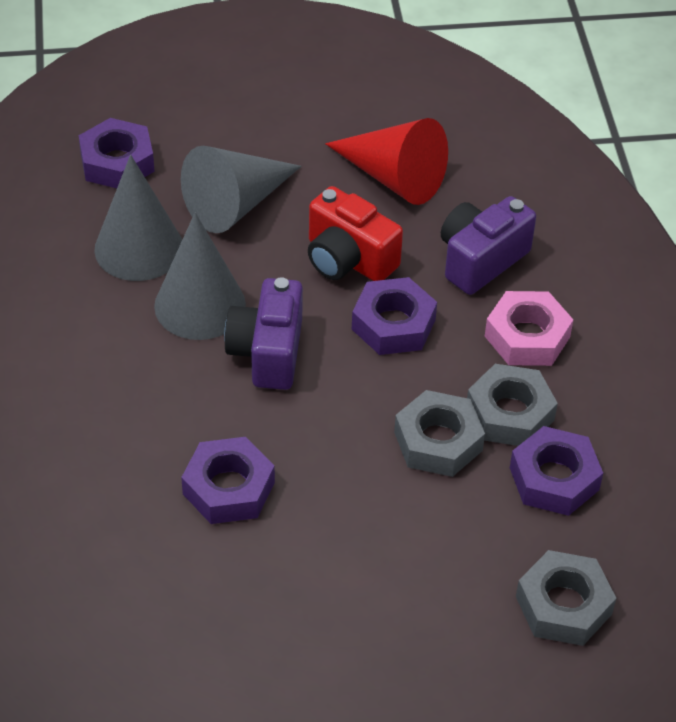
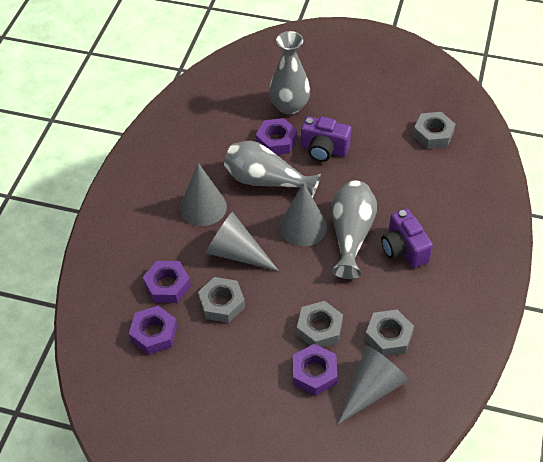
grey cone: [94,155,182,281] [154,213,246,340] [181,146,301,233] = 3 -> [180,163,227,226] [206,212,279,271] [279,183,327,247] [337,345,409,425] = 4
grey nut: [394,390,485,477] [467,364,558,446] [516,550,616,646] = 3 -> [198,277,245,323] [297,301,343,347] [365,310,414,356] [413,112,455,149] = 4
grey vase: none = 0 -> [224,141,321,198] [269,31,310,115] [331,181,377,279] = 3
pink nut: [485,291,573,366] = 1 -> none = 0
red camera: [308,186,403,281] = 1 -> none = 0
red cone: [325,118,448,205] = 1 -> none = 0

